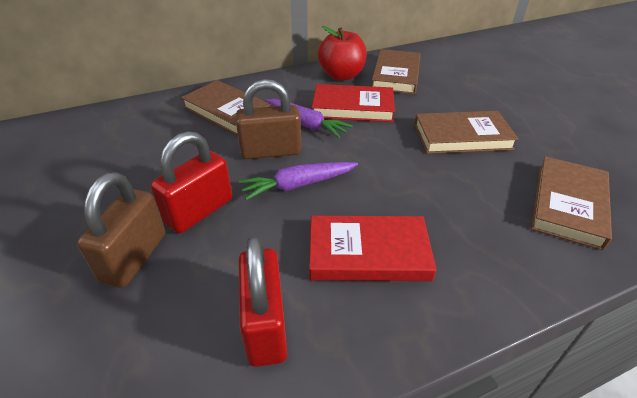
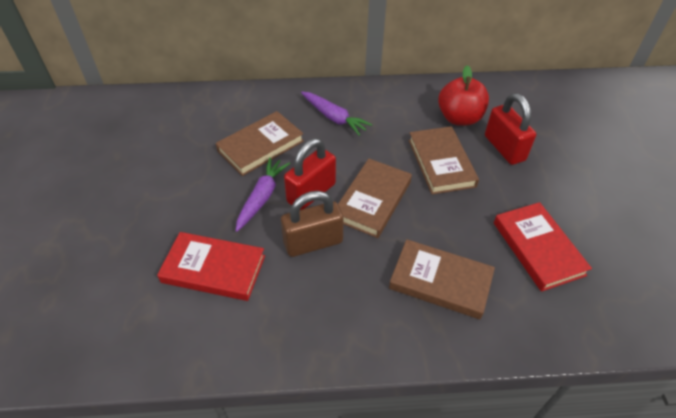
brown padlock: [77,172,165,288] [236,79,301,159] = 2 -> [281,191,344,257] = 1

